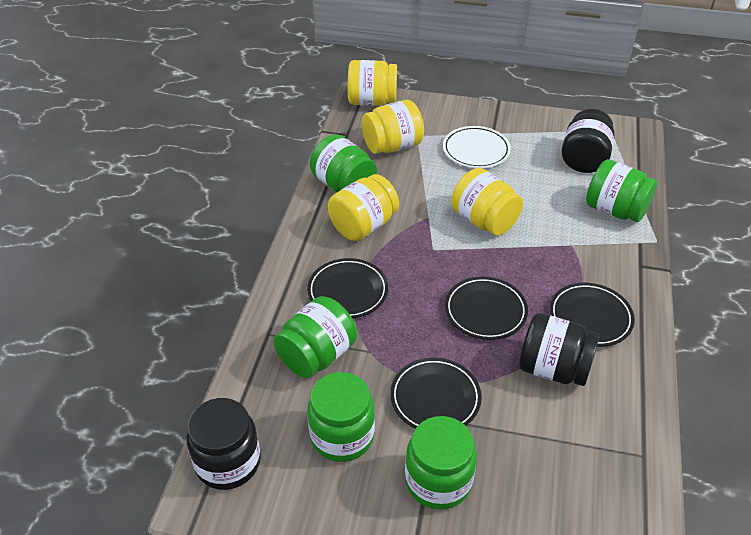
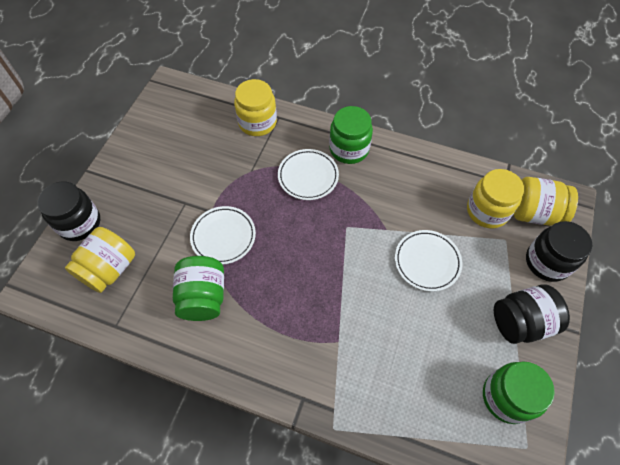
black plate: [307,258,388,318] [390,358,482,429] [445,276,528,340] [550,283,635,347] = 4 -> none = 0
green jar: [273,296,357,378] [307,372,375,462] [310,135,377,192] [405,416,477,510] [586,159,657,222] = 5 -> [173,256,224,321] [329,106,373,164] [483,361,555,424] = 3
white plate: [443,126,511,168] = 1 -> [190,206,256,264] [278,149,339,200] [395,230,462,292] = 3

